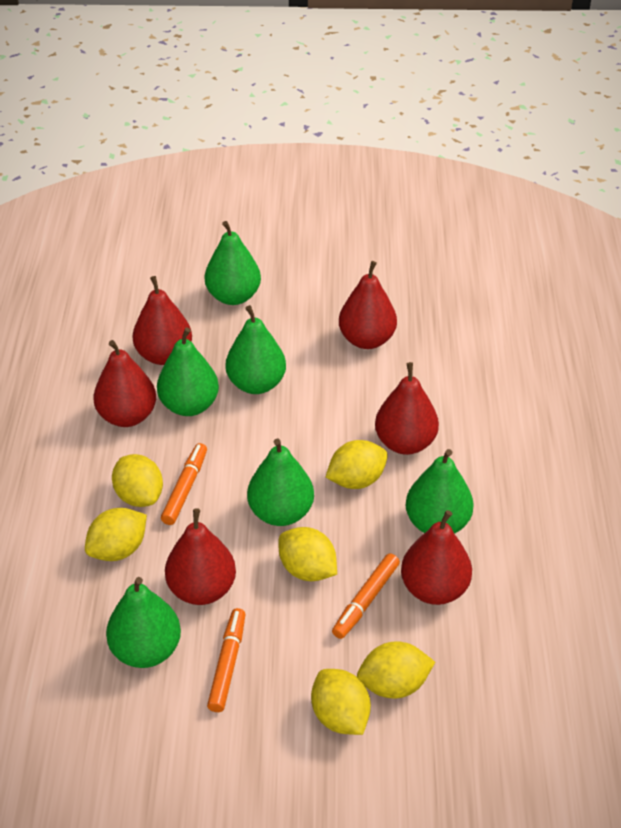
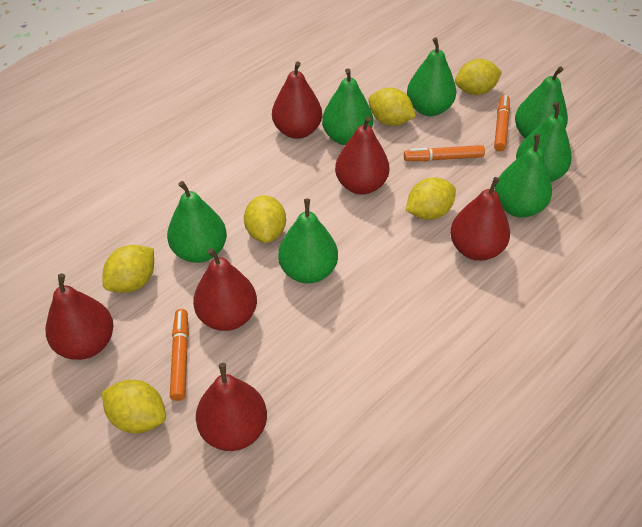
green pear: [106,577,181,668] [157,327,219,416] [205,221,261,305] [226,305,286,394] [247,439,314,526] [406,449,474,534] = 6 -> [167,181,227,263] [278,198,338,283] [322,68,373,145] [407,37,457,116] [495,134,552,218] [515,66,568,139] [516,102,572,182] = 7

